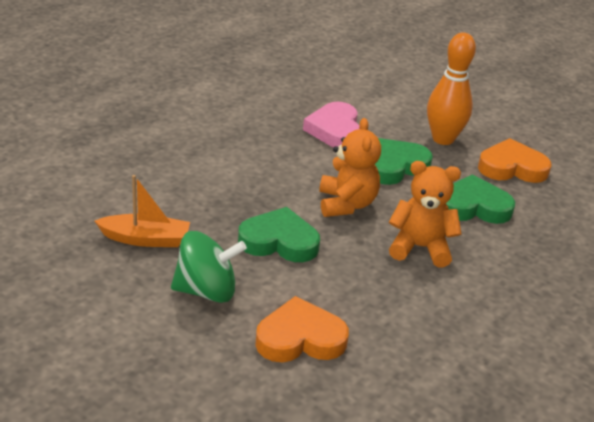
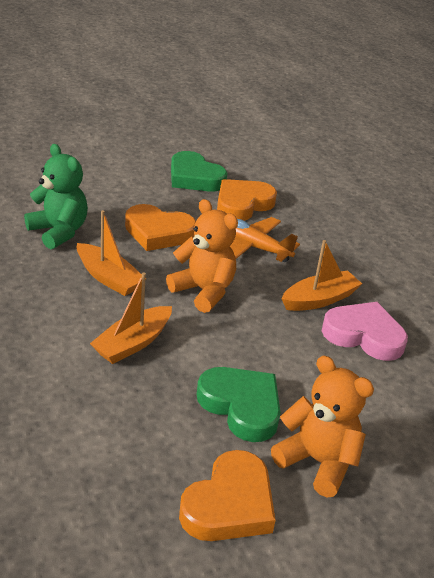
green heart: [238,207,320,262] [375,138,433,185] [446,174,515,224] = 3 -> [171,151,228,192] [196,367,281,442] = 2
green spinning top: [171,231,247,303] = 1 -> none = 0
green teddy bear: none = 0 -> [24,144,88,249] = 1
orange boat: [95,175,190,247] = 1 -> [77,210,146,296] [90,272,172,364] [281,240,362,311] = 3
orange bowling pin: [427,32,476,145] = 1 -> none = 0
orange heart: [255,296,349,362] [478,138,551,183] = 2 -> [125,204,196,251] [179,450,276,541] [217,179,277,221] = 3
orange plane: none = 0 -> [230,217,300,262] = 1

